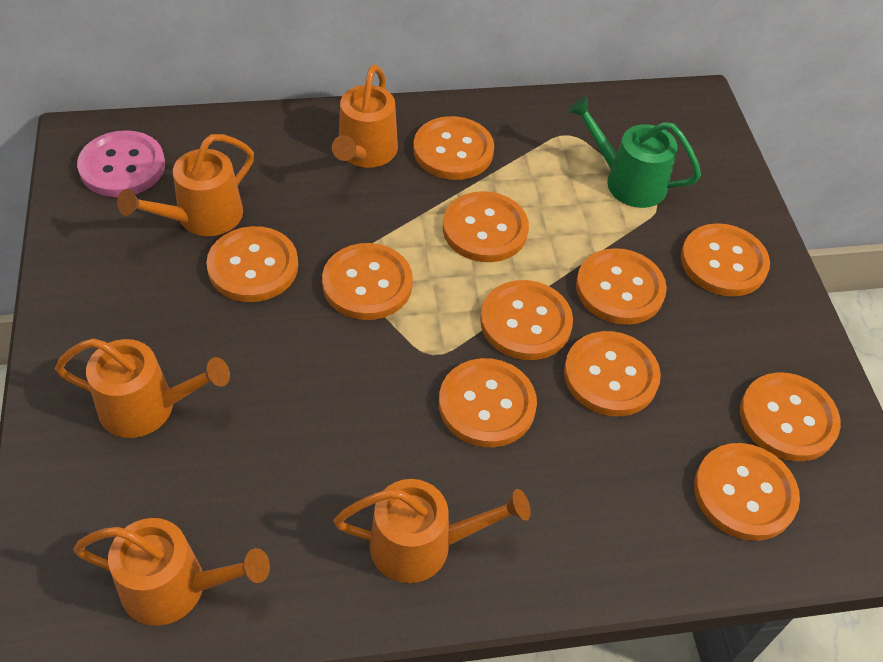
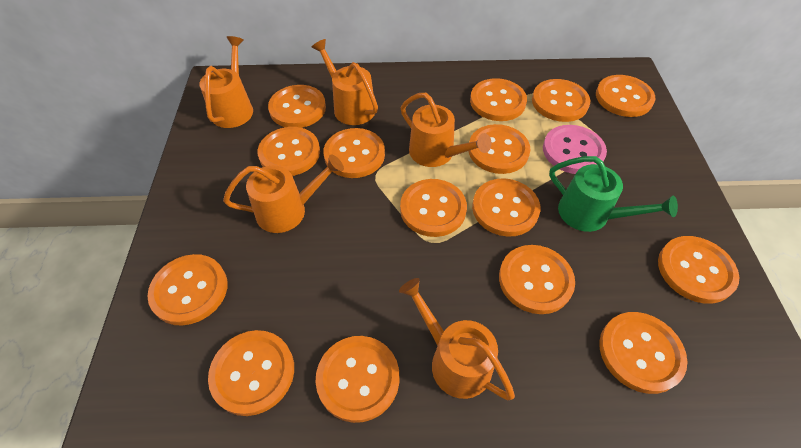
orange button: [206,226,298,302] [322,243,413,320] [413,116,494,180] [439,358,537,447] [443,191,529,262] [480,280,573,360] [564,331,661,416] [576,248,667,325] [681,223,770,296] [694,443,800,541] [740,372,841,461] = 11 -> [147,254,228,325] [208,330,294,416] [258,127,320,176] [268,85,326,128] [315,336,400,423] [323,128,385,178] [400,179,467,237] [468,124,530,174] [470,78,527,121] [472,178,540,237] [499,245,575,314] [532,79,590,122] [596,75,655,117] [599,312,687,394] [658,236,739,304] = 15

